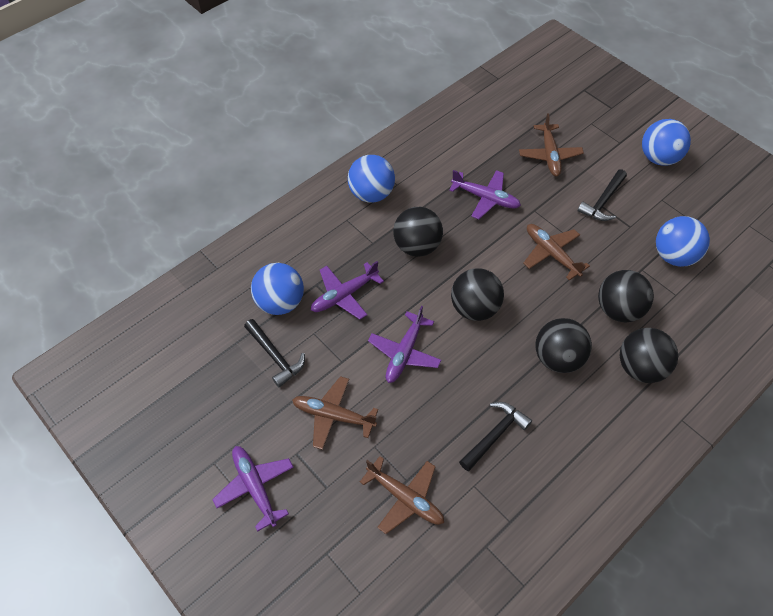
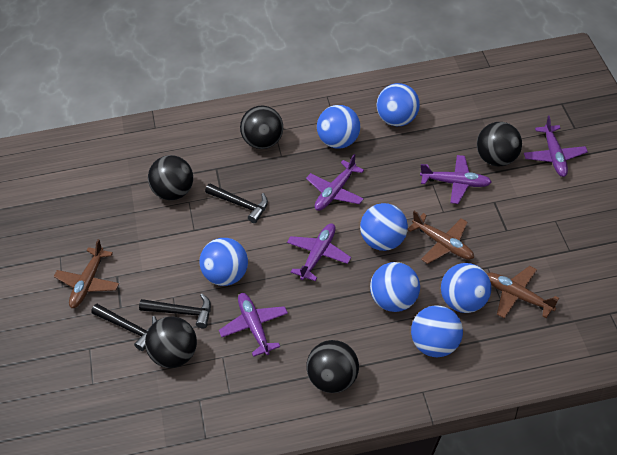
blue ball: [251,263,304,315] [348,155,395,203] [642,119,691,166] [656,216,710,267] = 4 -> [199,238,248,286] [317,105,360,149] [360,203,408,251] [370,262,420,312] [377,83,420,126] [411,305,463,357] [441,263,491,313] = 7
brown plane: [292,376,378,450] [360,456,444,534] [519,113,584,176] [523,224,590,280] = 4 -> [54,239,119,308] [408,211,474,264] [487,266,559,318] = 3
purple plane: [212,446,294,532] [311,261,384,319] [368,305,441,383] [449,170,521,219] = 4 -> [219,293,288,357] [287,223,351,281] [306,154,364,211] [420,155,492,204] [524,116,588,177] = 5

